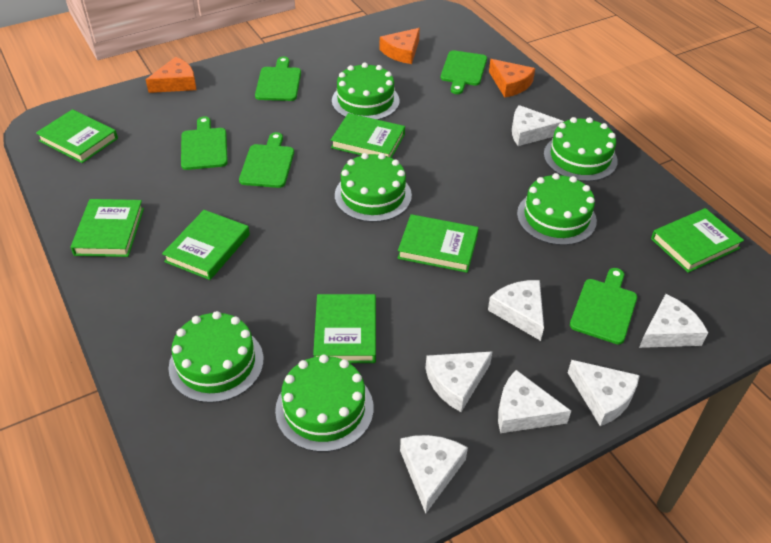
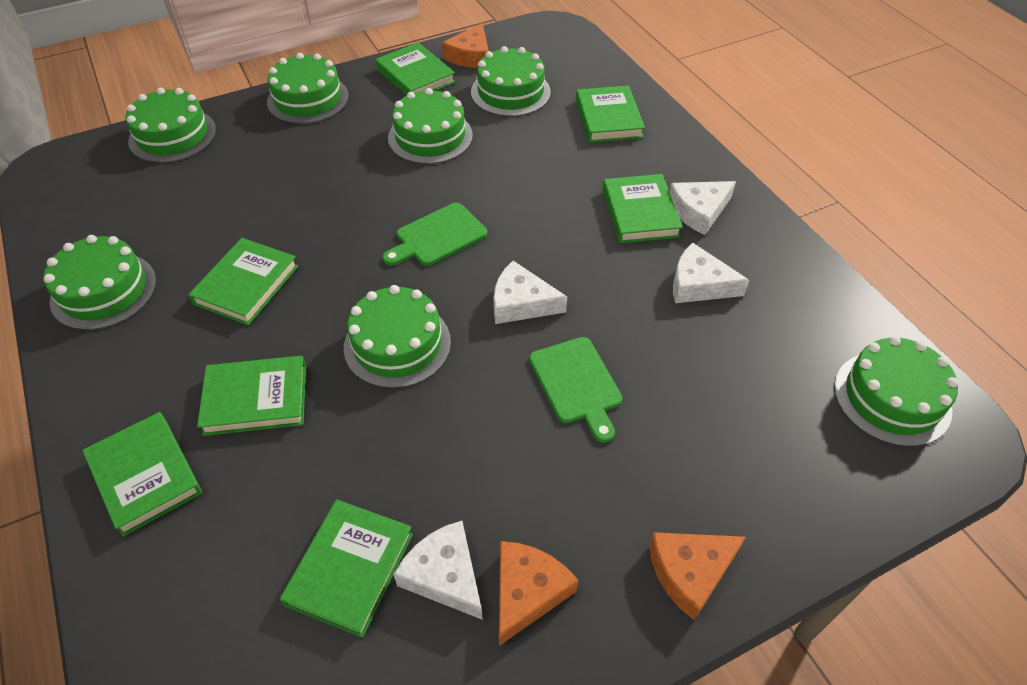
green cake: [169,311,264,403] [275,355,373,452] [332,63,400,120] [335,153,412,222] [517,173,597,245] [544,117,618,182] = 6 -> [44,235,156,330] [125,88,216,163] [267,53,349,124] [344,285,451,388] [388,88,473,164] [471,46,551,117] [834,336,959,447] = 7
green cutting board: [181,117,228,170] [239,132,294,188] [255,57,301,101] [441,50,487,94] [570,268,637,344] = 5 -> [383,203,487,266] [529,337,622,443] = 2
white cheese: [400,435,468,514] [425,351,493,412] [488,280,544,341] [498,370,571,433] [512,105,564,146] [568,360,640,426] [639,294,708,348] = 7 -> [393,521,483,620] [494,261,567,324] [669,181,736,235] [673,243,750,303] = 4

